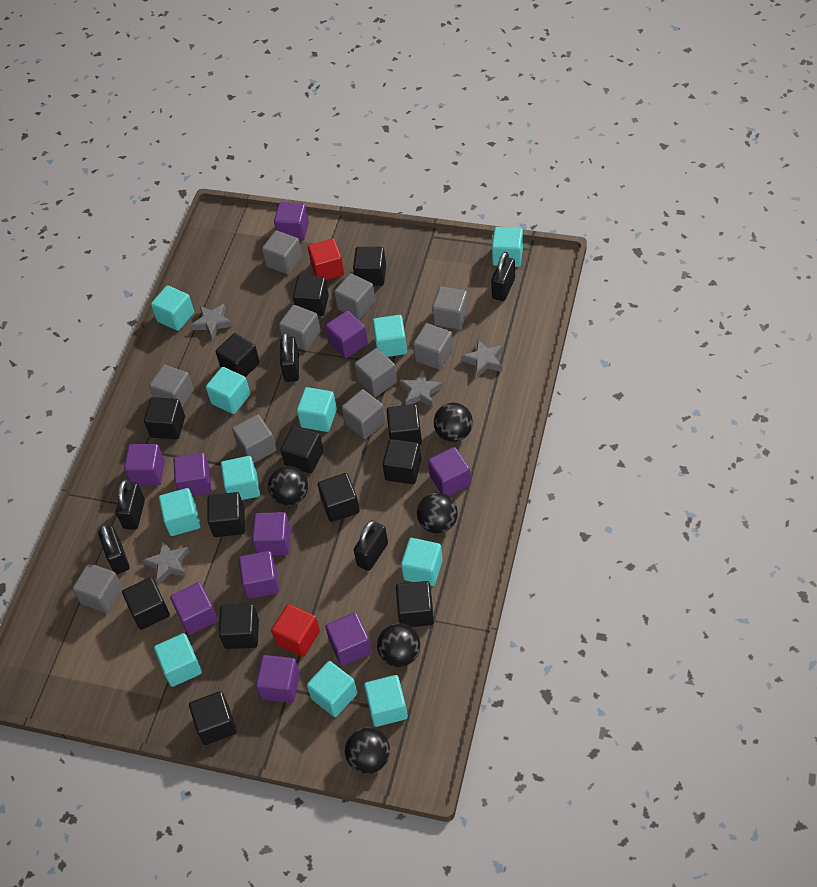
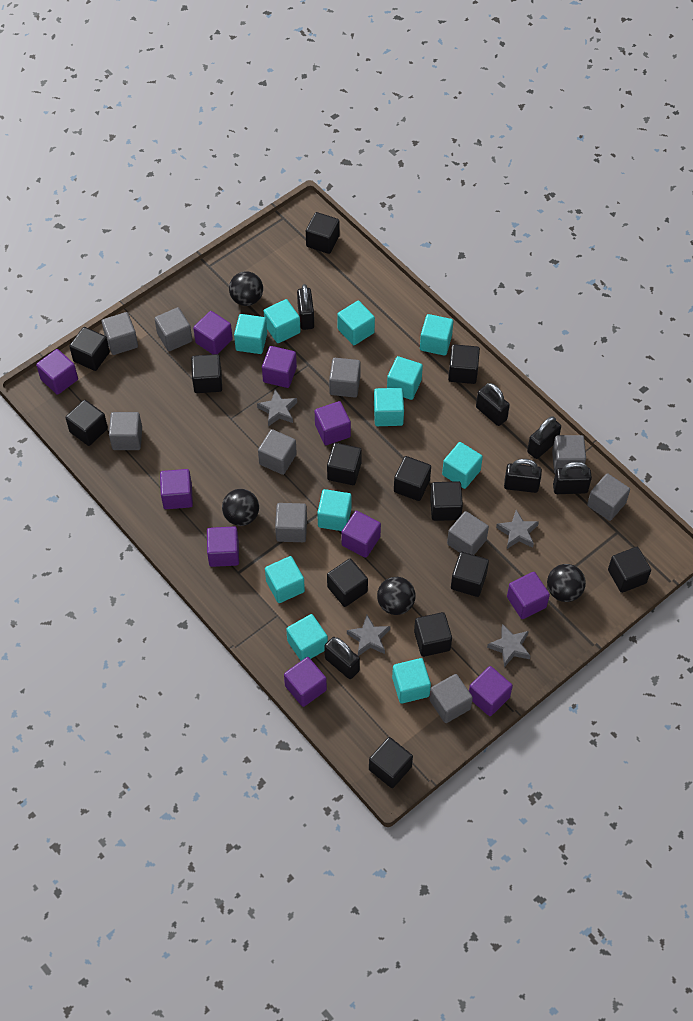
black ball: [268,466,308,506] [345,727,390,774] [377,623,420,667] [417,492,458,534] [434,403,473,442] = 5 -> [222,489,259,526] [229,271,263,306] [377,577,416,615] [547,564,586,602] = 4
black padlock: [98,524,129,574] [116,480,145,530] [280,333,299,382] [354,520,388,571] [491,252,515,301] = 5 -> [297,284,314,330] [324,637,360,679] [476,383,510,426] [504,459,542,493] [527,416,561,459] [553,462,592,494] = 6
red cube: [271,604,320,657] [308,238,344,280] = 2 -> none = 0

